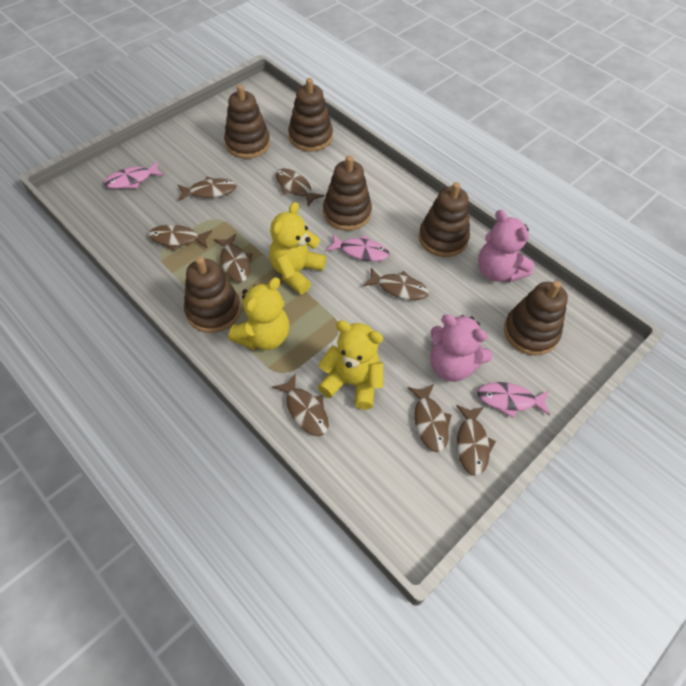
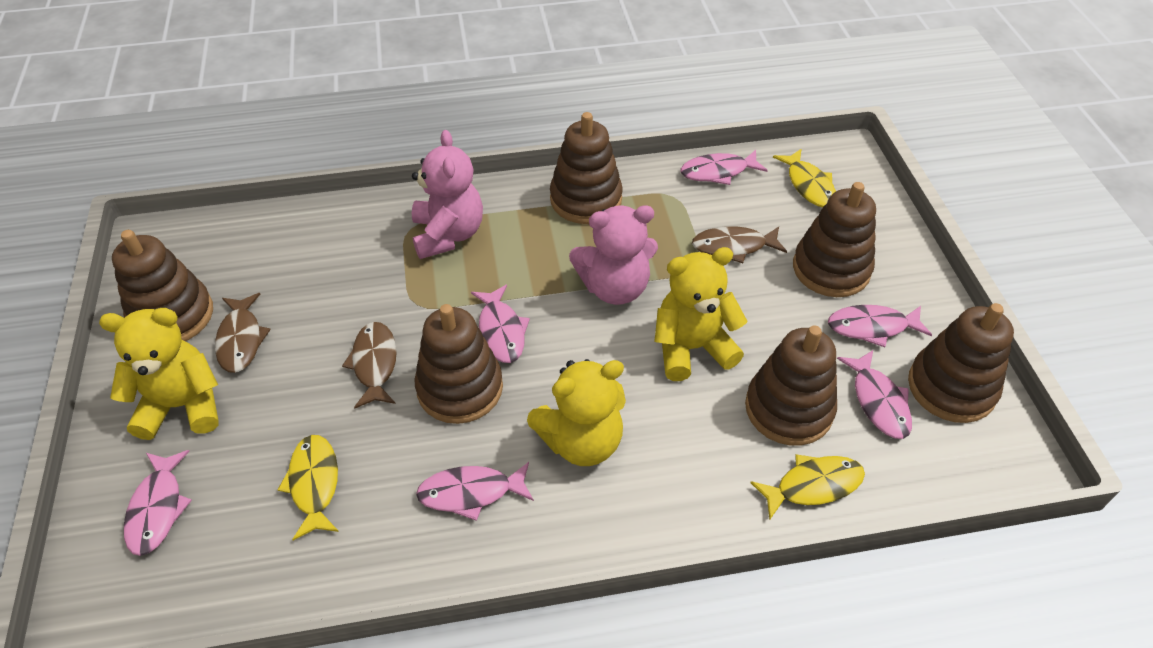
brown fish: [148,225,212,251] [178,177,237,201] [214,234,252,282] [272,374,329,436] [276,169,325,207] [363,268,429,300] [408,384,452,452] [456,405,496,476] = 8 -> [215,293,271,373] [342,322,397,409] [692,226,787,263] = 3
pink fish: [104,161,164,189] [326,234,389,261] [477,382,550,418] = 3 -> [124,450,192,556] [416,462,534,521] [471,285,530,363] [680,150,768,185] [828,305,932,347] [837,350,912,439] = 6
yellow fish: none = 0 -> [277,435,339,540] [750,454,865,520] [773,149,836,207] = 3

